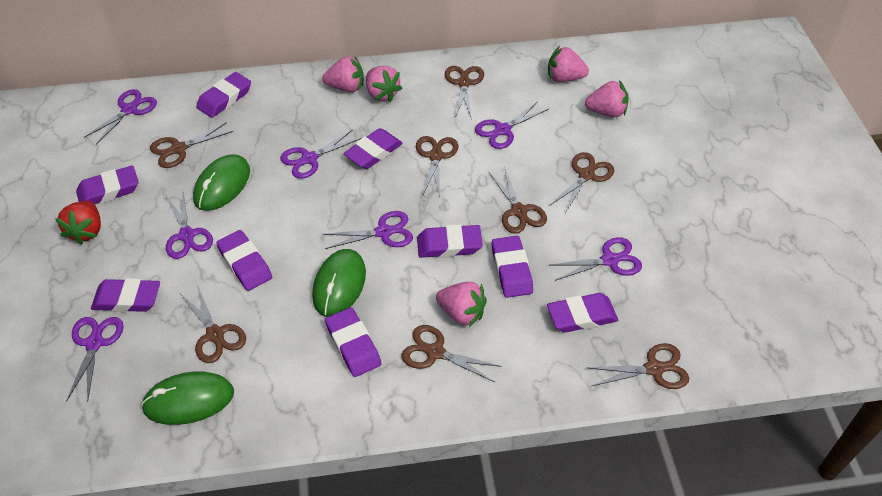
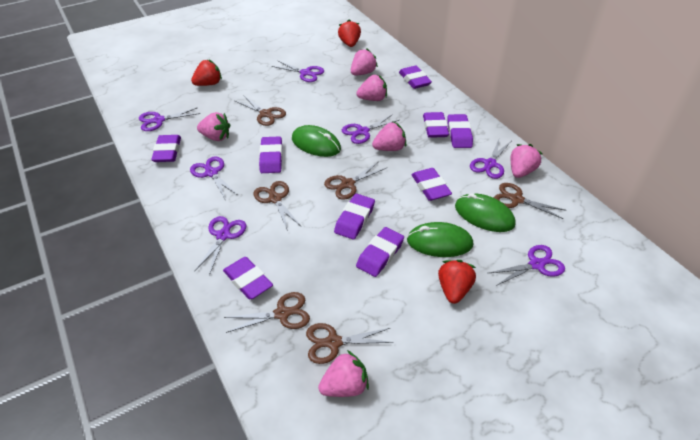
brown scissors: [150,122,233,168] [181,285,246,363] [401,325,502,382] [416,136,458,197] [445,66,484,118] [489,167,547,234] [550,152,614,213] [587,343,689,389] = 8 -> [224,292,310,333] [235,95,286,126] [254,181,301,231] [306,323,394,364] [324,161,386,200] [494,183,565,219] = 6
pink strawberry: [322,56,364,92] [366,66,402,102] [436,282,487,327] [548,46,589,82] [585,80,629,117] = 5 -> [197,112,230,141] [318,350,369,397] [351,48,378,75] [356,74,387,101] [372,122,406,151] [511,144,543,178] = 6
red strawberry: [55,201,101,245] = 1 -> [191,60,222,86] [338,19,361,47] [438,260,476,304] = 3

